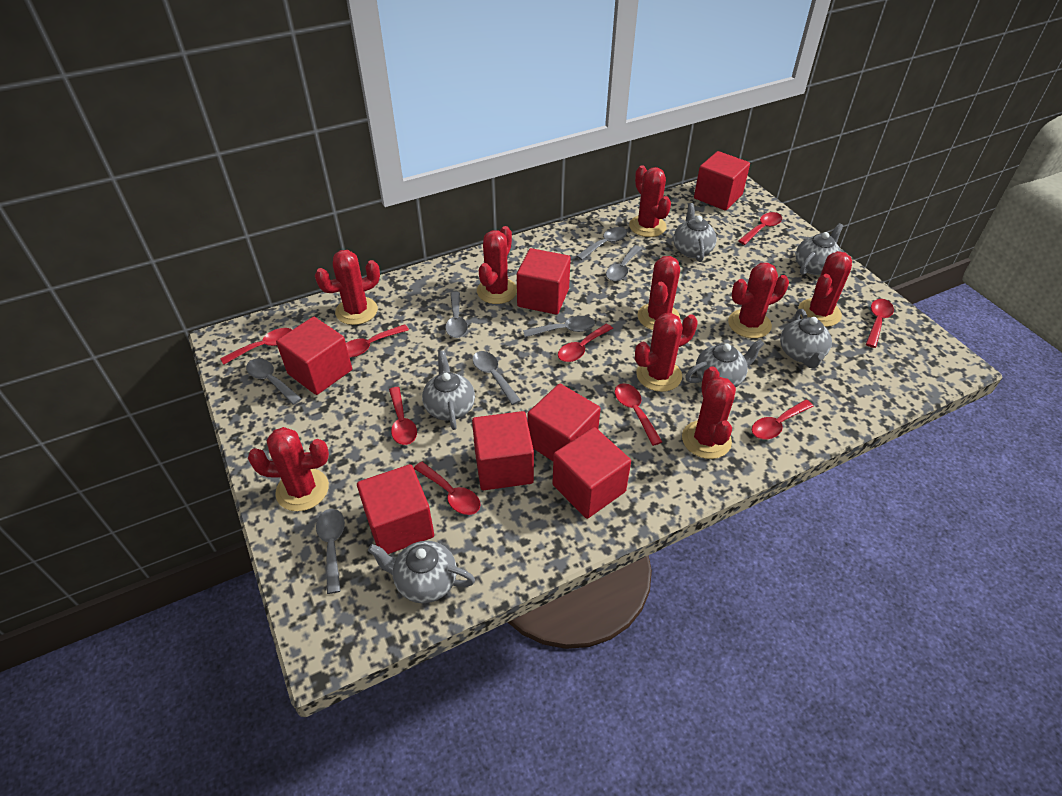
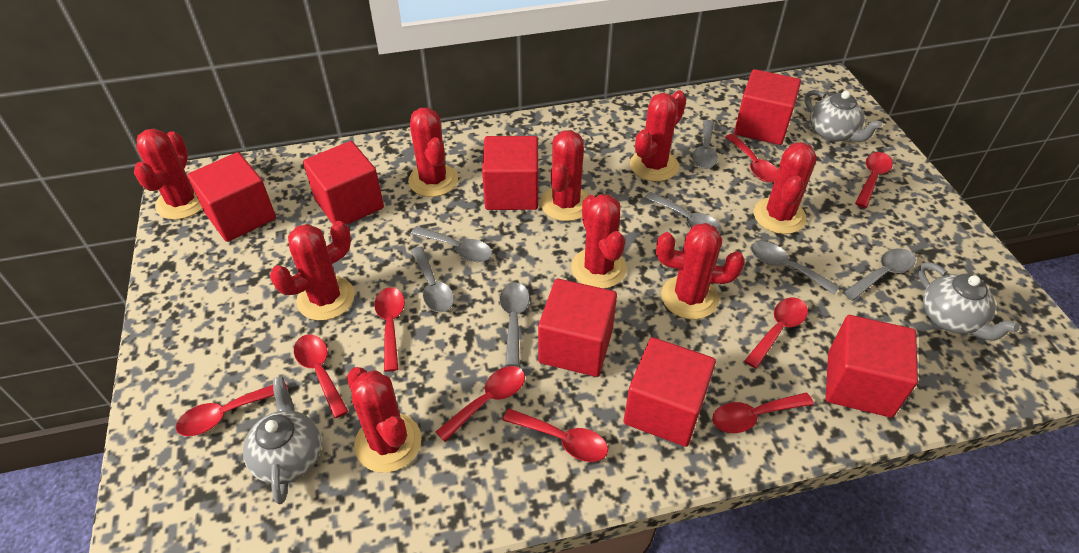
grey teapot: [368,541,475,603] [422,350,475,430] [673,203,717,262] [685,339,764,387] [780,309,832,368] [796,223,843,275] = 6 -> [243,377,322,504] [804,90,882,142] [918,262,1020,341] = 3

